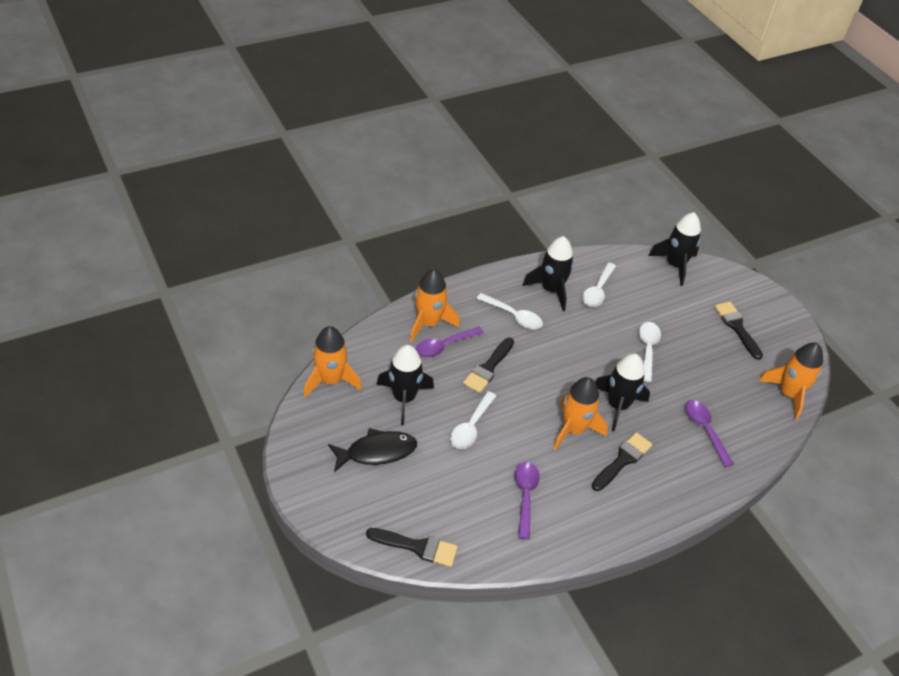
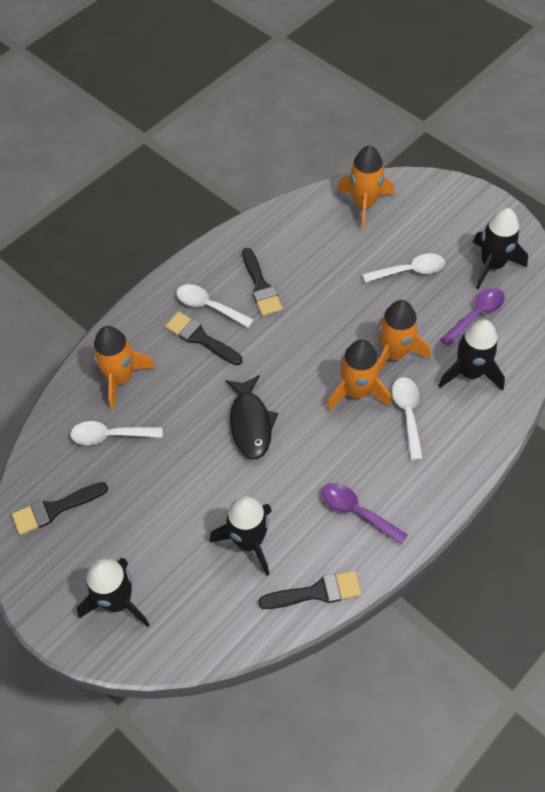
purple spoon: [416,327,484,358] [515,462,540,539] [685,400,734,467] = 3 -> [322,483,408,545] [440,288,505,346] = 2

